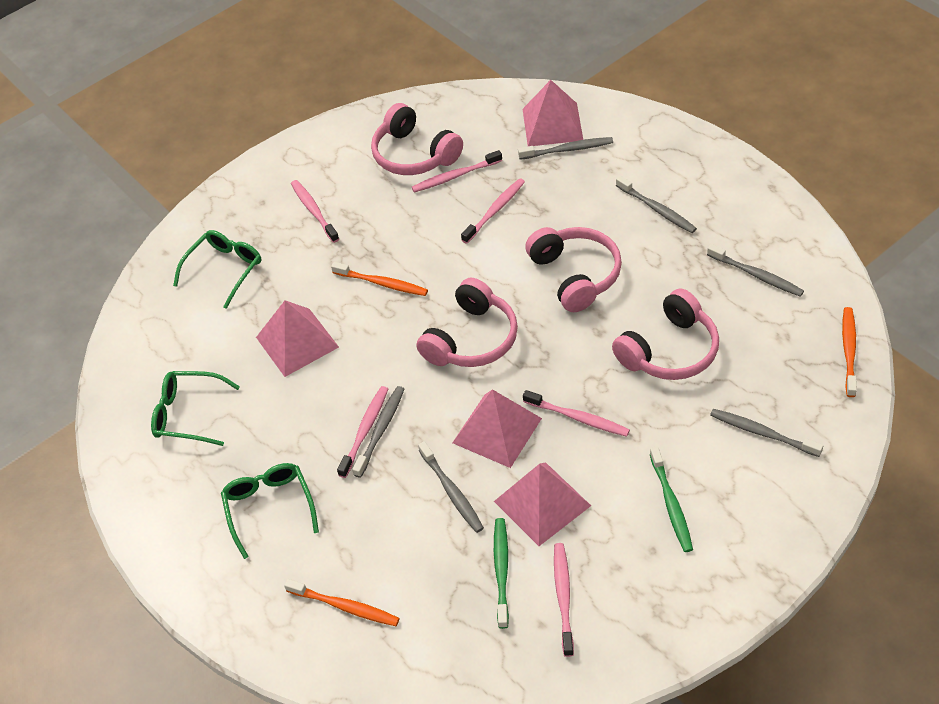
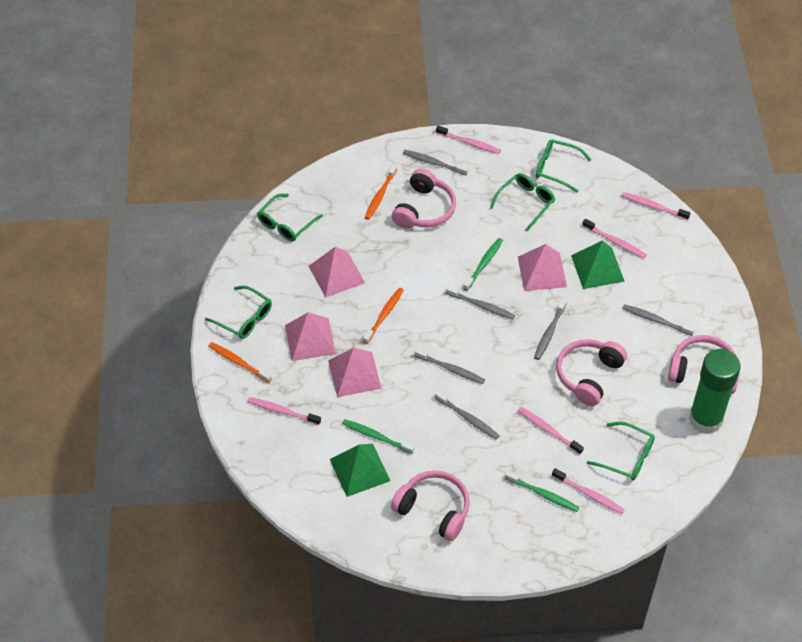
green glasses: [151,371,240,446] [173,230,262,309] [221,463,319,559] = 3 -> [205,286,272,339] [257,194,323,242] [490,173,555,231] [536,139,592,192] [587,422,655,480] = 5
green glue stick: none = 0 -> [689,349,741,434] = 1
green pyramid: none = 0 -> [330,444,390,497] [571,240,625,289] = 2
green toothbrush: [494,518,509,629] [650,446,693,552] = 2 -> [342,419,415,454] [463,238,503,291] [505,471,579,512] = 3

